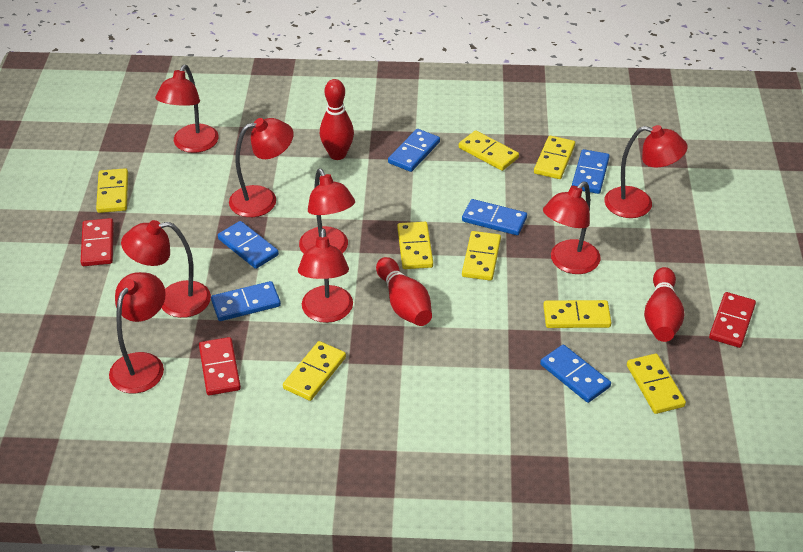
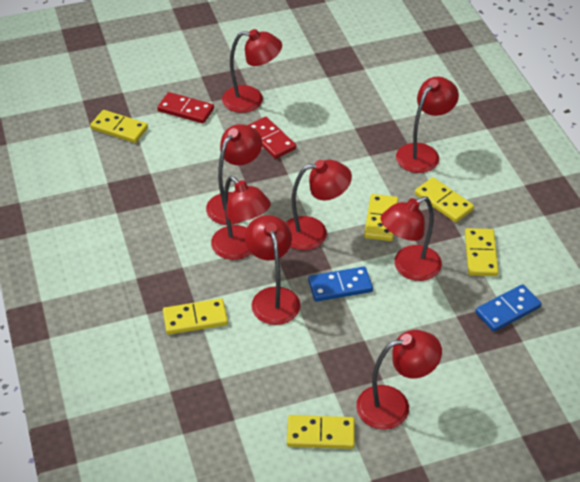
blue domino: [211,281,281,321] [218,221,279,269] [388,129,440,172] [462,199,527,235] [540,345,611,403] [572,149,610,194] = 6 -> [308,267,373,302] [475,284,541,332] = 2
red bowling pin: [320,79,354,160] [376,257,432,326] [644,267,685,342] = 3 -> none = 0
red domino: [81,218,114,266] [199,337,241,395] [709,292,756,348] = 3 -> [157,92,214,124] [247,117,296,159] = 2
yellow domino: [96,168,128,213] [283,341,346,401] [397,222,433,269] [459,130,519,171] [462,231,501,281] [534,136,575,179] [543,300,611,328] [627,354,686,414] = 8 -> [90,110,148,143] [163,298,228,335] [287,415,355,449] [364,194,398,241] [415,177,474,223] [465,228,499,276] = 6

